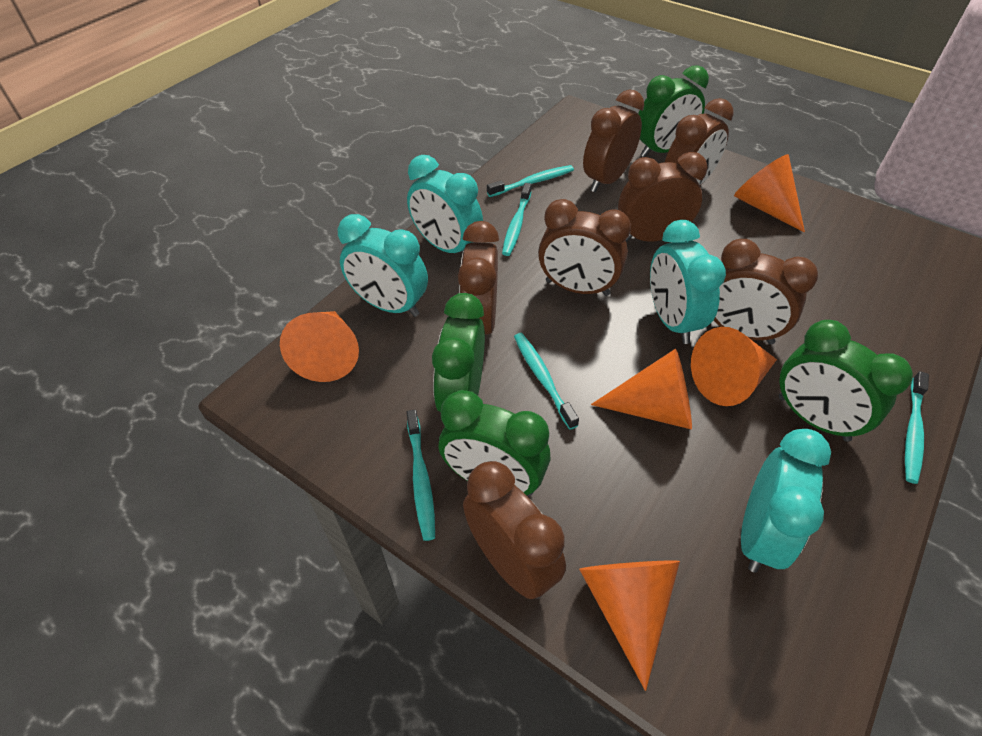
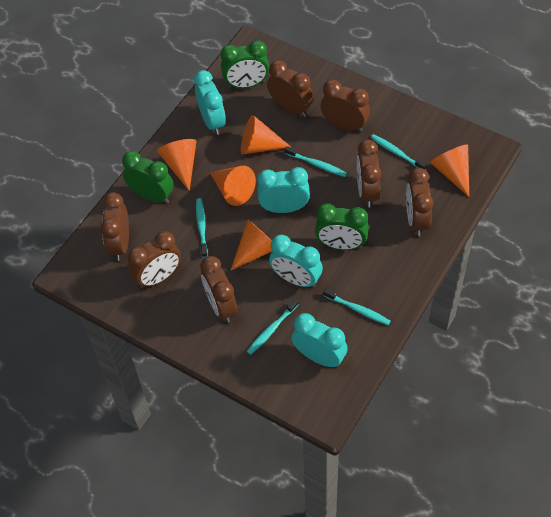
green clock: [432,293,485,412] [439,390,550,496] [638,65,709,157] [779,320,913,442] = 4 -> [122,151,174,204] [221,40,269,88] [315,204,369,250] = 3

